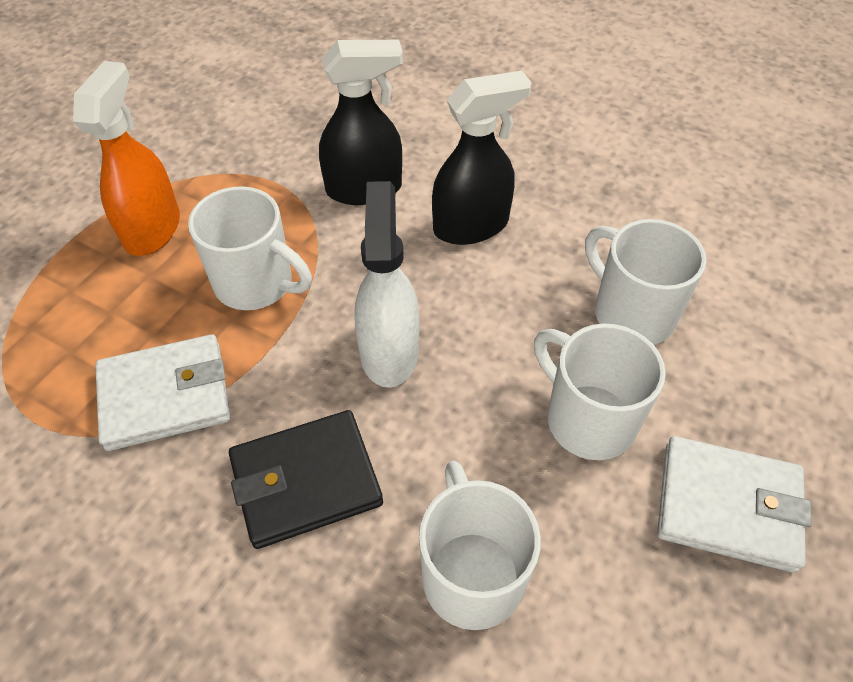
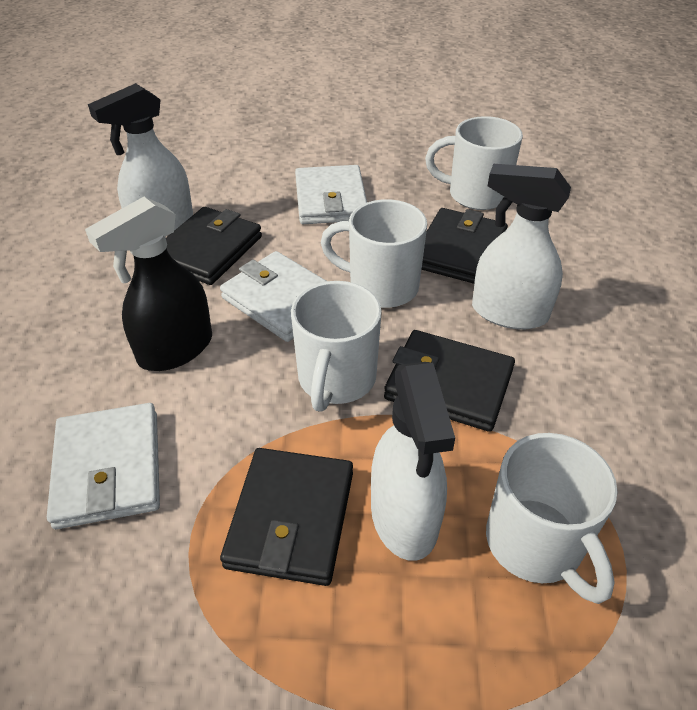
black spray bottle: [319,40,403,205] [432,71,532,245] = 2 -> [85,197,212,371] = 1
black wallet: [229,410,383,549] = 1 -> [166,207,262,285] [220,448,353,586] [384,330,515,432] [421,208,508,284] = 4
orange spray bottle: [73,61,180,256] = 1 -> none = 0
white spray bottle: [355,181,420,388] = 1 -> [88,83,193,231] [371,362,455,561] [472,164,571,330] = 3
white wallet: [95,334,231,451] [657,436,812,573] = 2 -> [47,403,160,529] [220,251,327,342] [295,165,367,224] = 3

